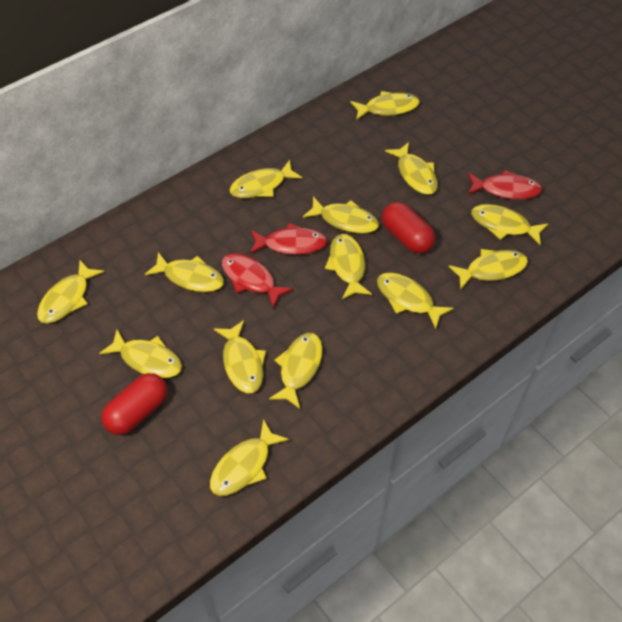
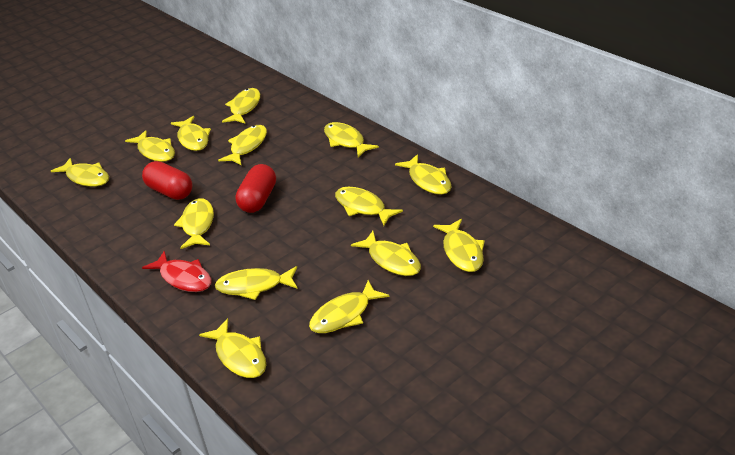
red fish: [222,253,293,308] [250,223,327,255] [467,170,542,200] = 3 -> [142,251,212,292] = 1

